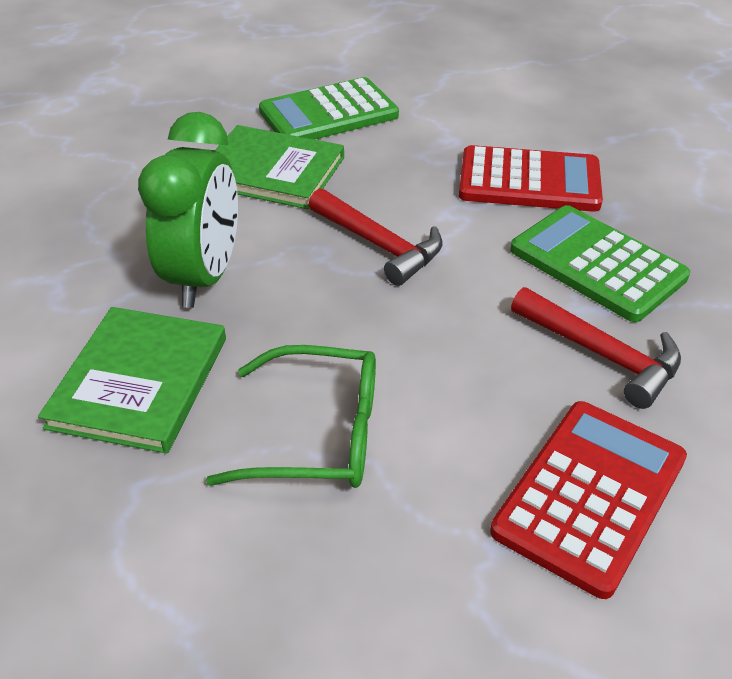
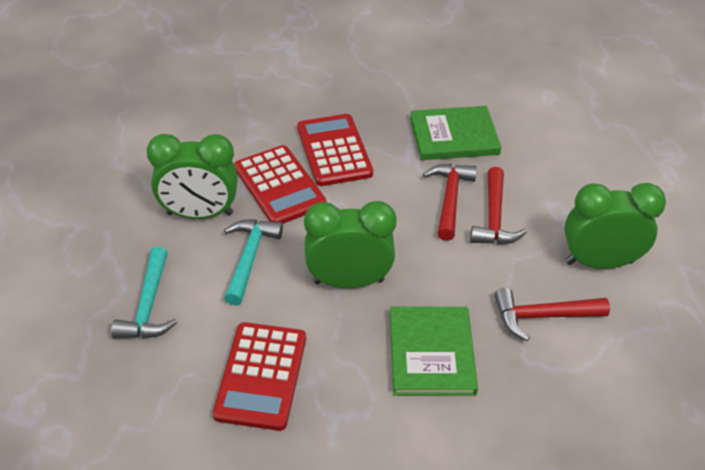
green calculator: [259,77,399,140] [510,205,690,322] = 2 -> none = 0
green clock: [138,112,238,308] = 1 -> [147,134,238,219] [304,201,397,288] [564,183,666,269] = 3
green glasses: [206,345,376,488] = 1 -> none = 0
red calculator: [459,145,603,212] [490,401,687,599] = 2 -> [213,322,306,431] [234,145,326,224] [297,114,373,186] = 3
red hammer: [309,188,443,286] [511,287,681,409] = 2 -> [423,164,477,241] [470,167,527,245] [494,288,610,341] = 3
turquoise hammer: none = 0 -> [111,247,177,339] [224,219,283,306] = 2

